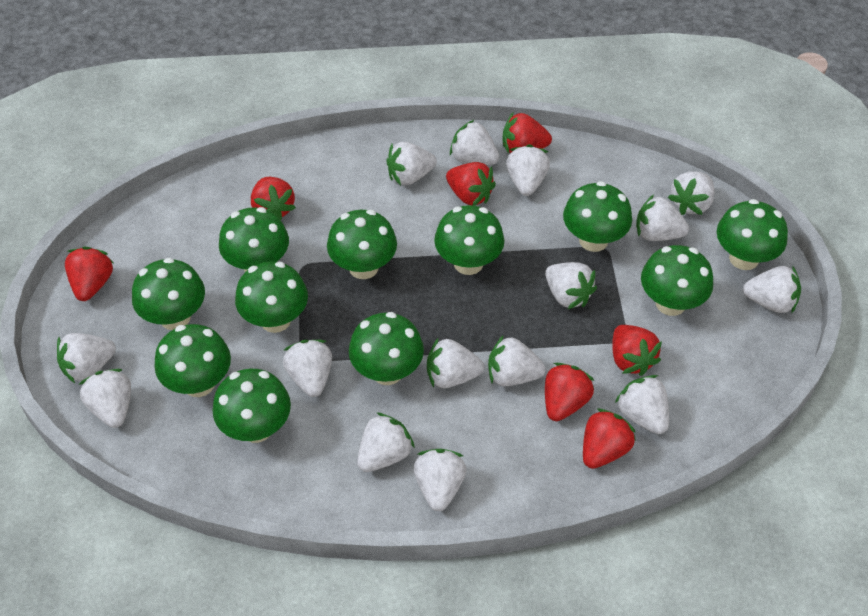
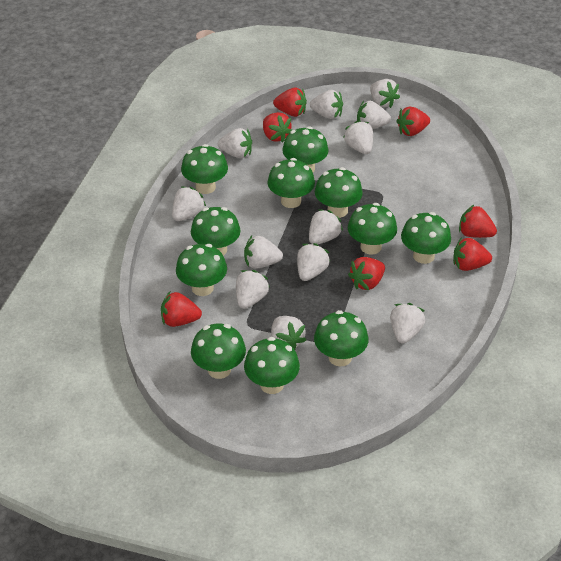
white strawberry: [57,333,116,383] [78,369,131,428] [283,340,332,397] [357,412,415,472] [386,142,437,185] [414,449,466,511] [427,338,484,388] [450,120,499,165] [488,335,546,386] [506,144,550,196] [545,262,597,309] [615,375,669,434] [636,195,689,241] [668,172,715,215] [743,266,801,313] = 15 -> [172,186,206,221] [218,128,252,158] [236,270,270,309] [244,236,283,269] [271,316,306,350] [297,243,330,281] [309,209,343,244] [310,90,343,119] [343,120,373,154] [357,101,391,129] [370,79,400,108] [390,303,425,344] = 12

